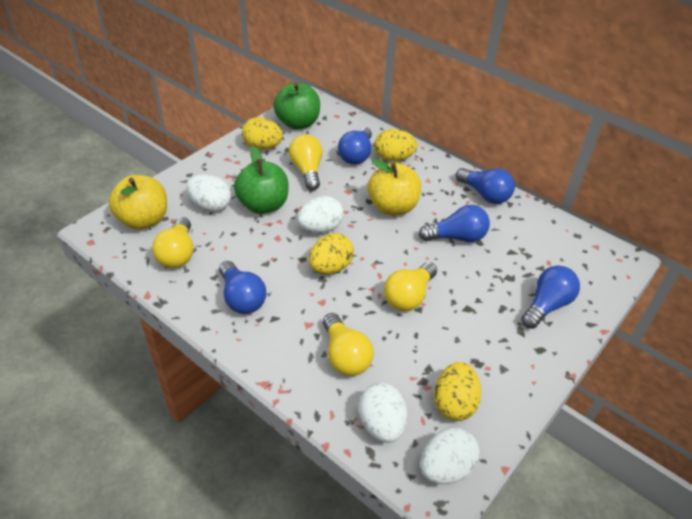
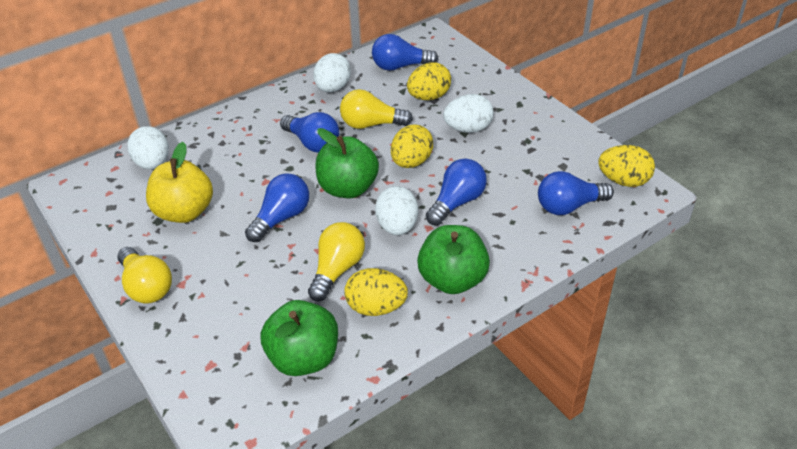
green apple: [234,146,289,214] [273,82,320,130] = 2 -> [261,300,338,376] [315,128,379,198] [417,225,490,294] = 3
yellow apple: [109,175,167,230] [368,158,421,215] = 2 -> [146,142,213,223] = 1
yellow light bulb: [152,217,193,268] [289,134,323,190] [323,313,374,376] [384,262,437,311] = 4 -> [117,247,172,303] [308,222,365,301] [340,89,413,129] = 3

